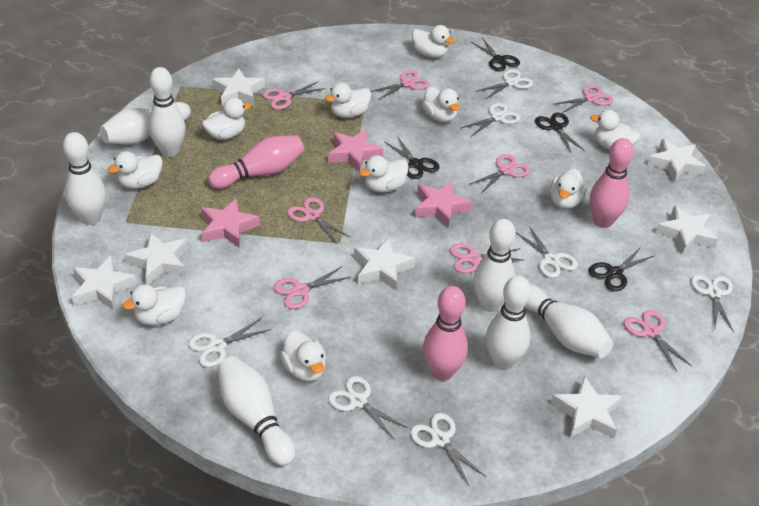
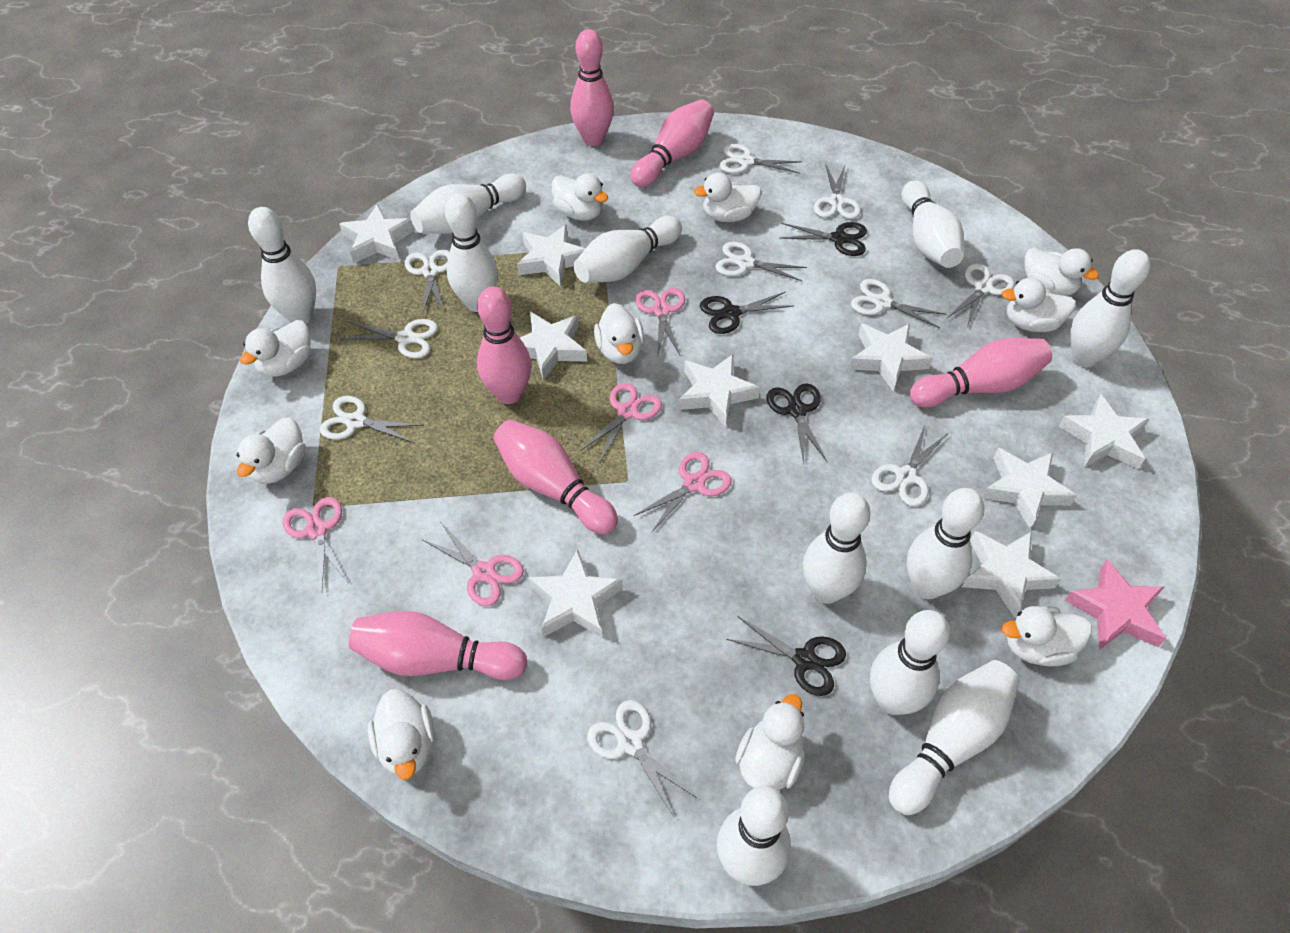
pink bowling pin: [208,135,304,189] [423,286,468,381] [590,138,634,228] = 3 -> [349,611,527,680] [477,287,532,404] [493,419,618,534] [570,29,614,146] [631,99,714,187] [910,338,1052,407] = 6
pink scissors: [262,82,325,109] [274,266,351,309] [287,197,350,244] [370,70,429,100] [450,244,525,273] [469,154,530,193] [555,85,613,113] [624,310,692,372] = 8 -> [282,497,348,591] [423,523,524,606] [580,383,662,462] [634,452,732,533] [635,288,685,355] = 5
pink star: [201,198,260,247] [328,129,383,172] [415,181,472,228] = 3 -> [1065,559,1167,650] = 1
white bowling pin: [63,132,106,225] [100,102,191,145] [148,67,186,157] [217,356,295,466] [473,219,516,312] [486,276,531,370] [525,285,613,358] = 7 -> [248,207,316,324] [410,174,526,234] [445,193,498,312] [574,216,682,283] [717,786,791,886] [803,492,871,604] [870,610,950,715] [889,660,1019,815] [902,180,964,268] [907,488,984,599] [1071,249,1150,367] = 11
white scissors: [188,318,271,367] [328,376,408,440] [410,413,486,487] [461,103,521,136] [476,69,533,100] [516,226,578,278] [691,275,734,332] = 7 -> [320,396,424,443] [341,319,438,359] [405,249,450,315] [587,700,697,817] [715,242,807,281] [719,144,802,174] [814,164,861,219] [851,279,946,328] [871,425,947,506] [947,263,1015,328] = 10
white star: [72,255,137,310] [124,232,188,285] [212,69,265,106] [354,238,415,290] [551,376,623,439] [647,139,706,182] [655,205,718,254] = 7 -> [339,204,415,263] [517,224,586,287] [520,312,587,380] [528,549,623,638] [679,354,760,427] [849,323,933,391] [962,531,1061,618] [982,448,1077,528] [1058,394,1150,469] = 9

